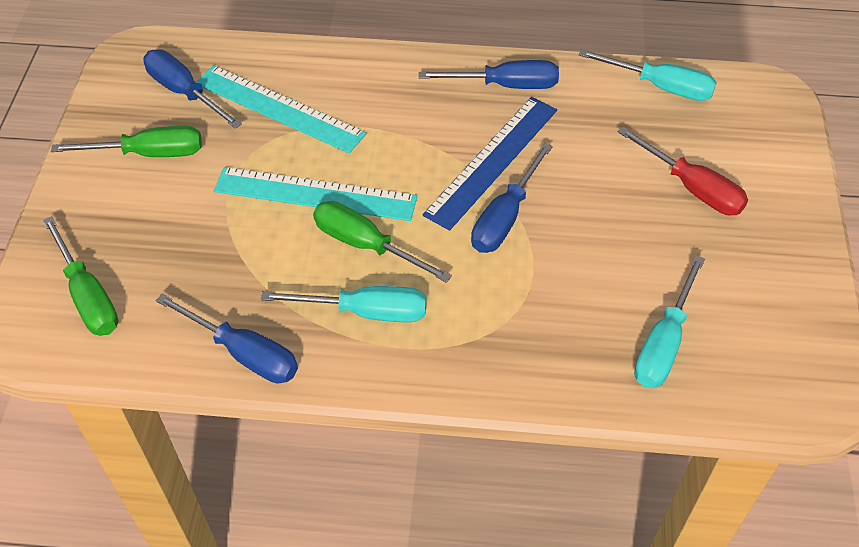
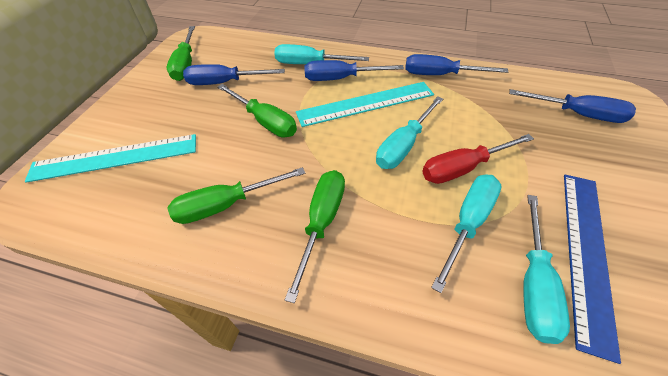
green screwdriver: [43,216,118,336] [51,126,202,157] [313,201,452,283] = 3 -> [167,26,195,81] [168,167,305,224] [217,84,297,137] [285,170,345,303] = 4
turquoise screwdriver: [261,286,426,322] [578,49,717,101] [634,255,705,388] = 3 -> [274,44,369,64] [376,96,443,169] [431,175,502,293] [523,195,570,344] = 4

